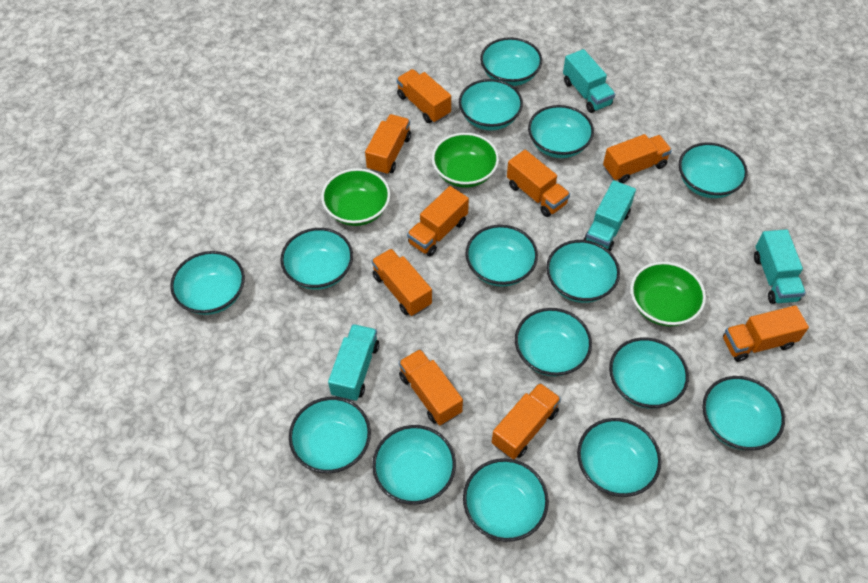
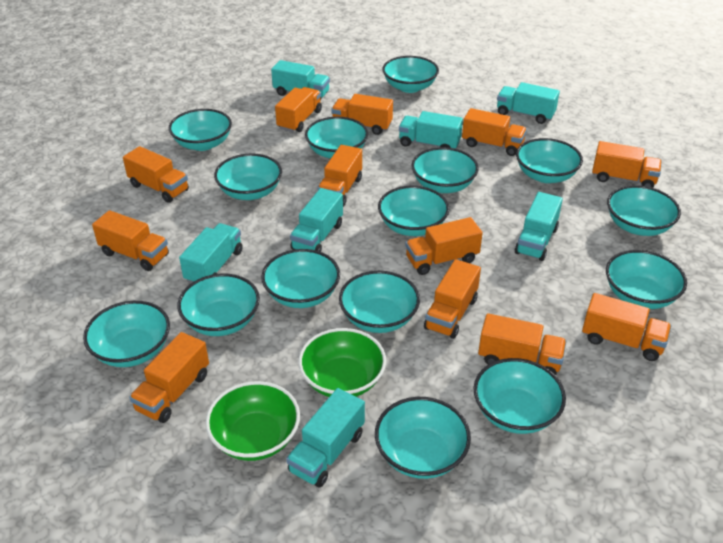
green bowl: [321,168,390,226] [432,133,499,188] [630,262,706,327] = 3 -> [205,381,300,461] [298,328,386,397] = 2
orange truck: [365,114,411,175] [371,249,432,316] [396,69,451,123] [399,349,463,426] [407,186,469,256] [492,383,561,459] [507,150,570,217] [603,134,672,183] [723,305,809,362] = 9 -> [92,210,169,271] [123,146,189,203] [129,332,209,423] [275,87,322,132] [318,145,362,207] [331,94,393,135] [405,217,483,275] [424,259,481,339] [462,108,527,156] [478,313,566,375] [582,293,671,361] [592,141,662,188] = 12
turquoise truck: [328,324,379,401] [563,49,615,113] [584,180,636,252] [754,229,806,304] = 4 -> [179,223,243,283] [271,60,330,100] [286,388,365,487] [290,188,343,252] [399,111,463,149] [497,82,560,124] [515,192,563,261] = 7

